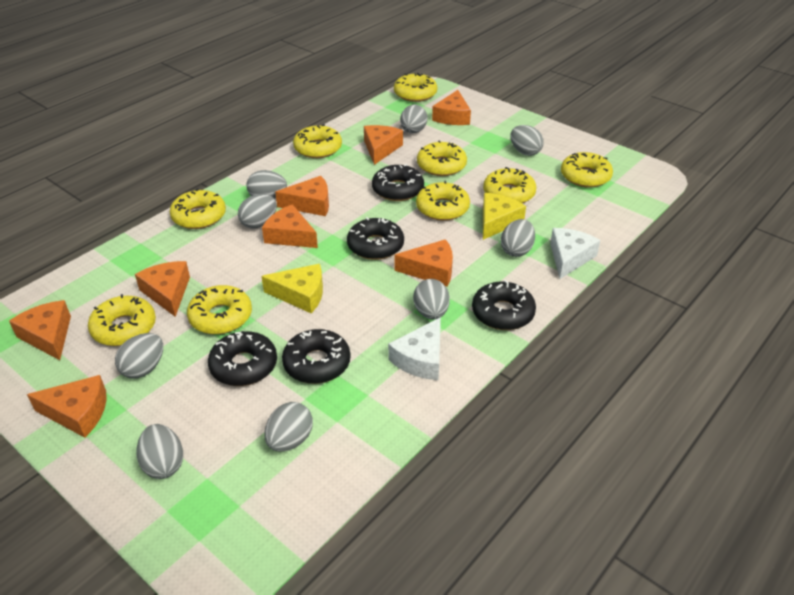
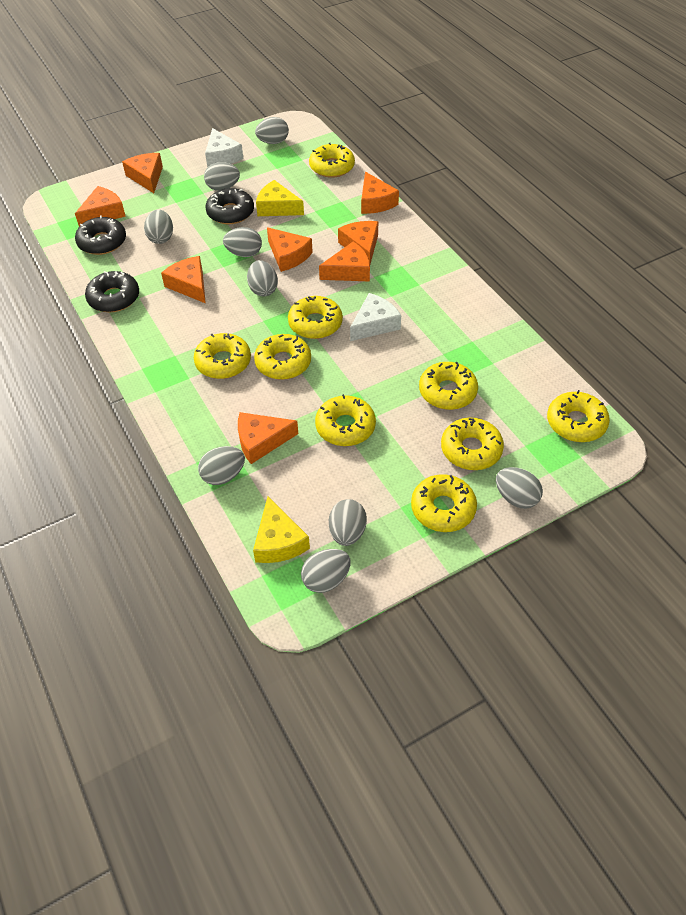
black donut: [208,331,277,386] [282,329,351,384] [347,217,404,260] [372,164,424,201] [472,280,536,330] = 5 -> [75,215,126,255] [85,271,139,312] [205,188,254,224] = 3

